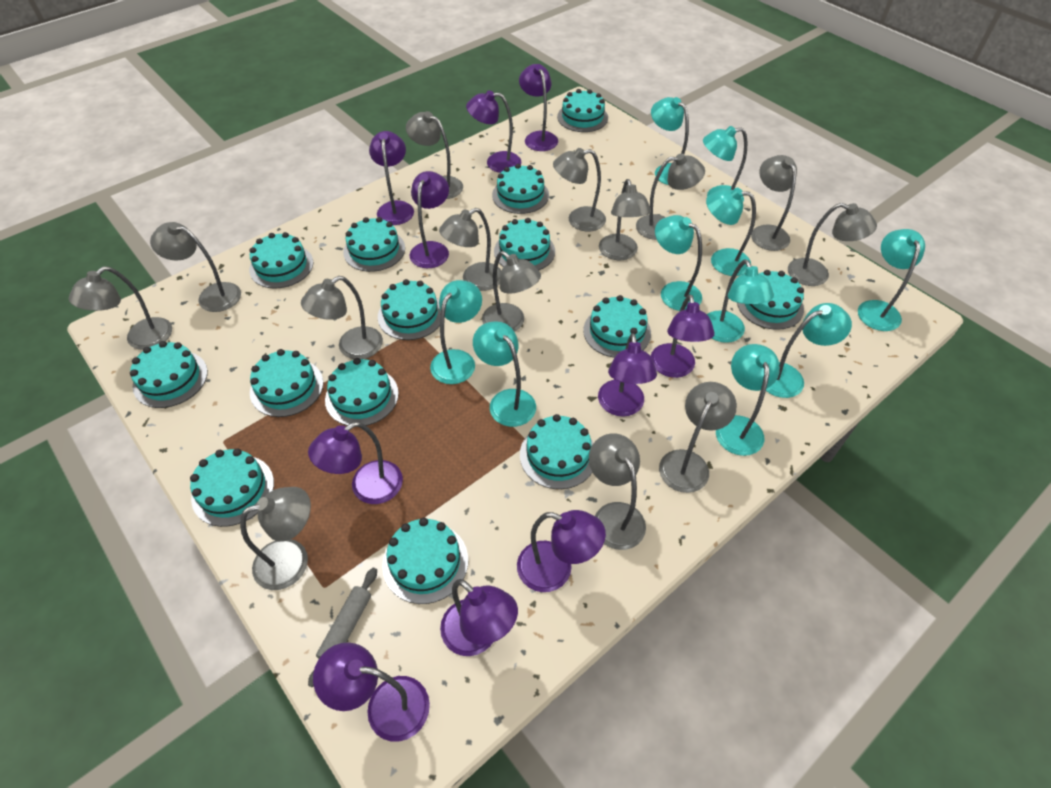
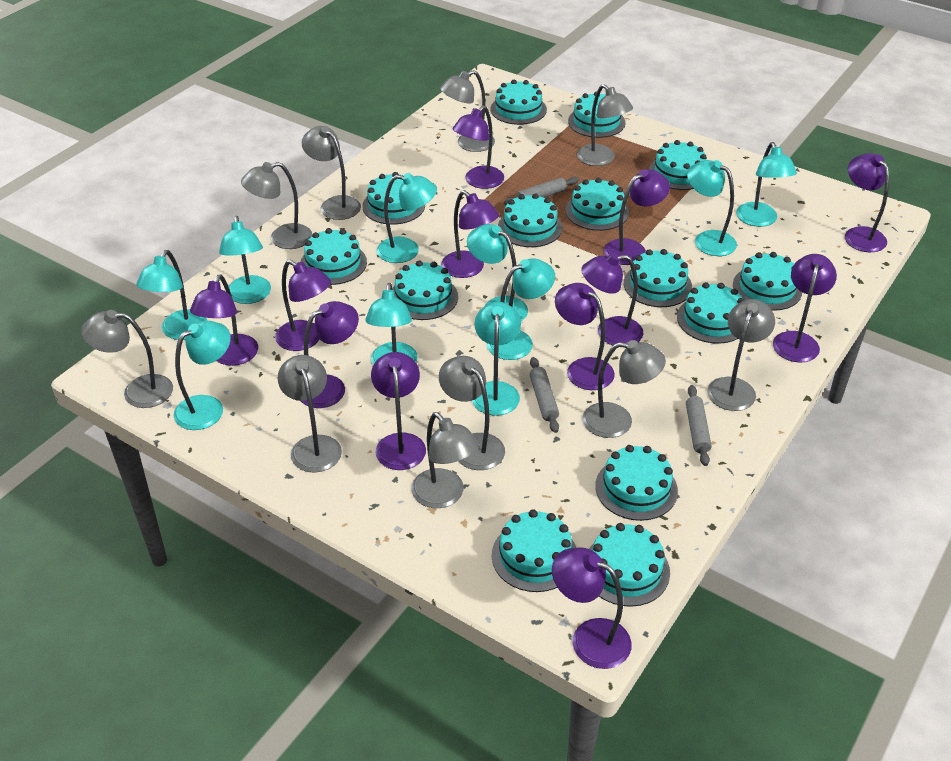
grey lamp: [69,266,172,350] [150,222,241,312] [240,487,311,590] [301,276,383,359] [406,111,463,199] [439,208,501,291] [482,251,541,332] [553,148,606,232] [589,433,646,550] [599,179,651,260] [636,154,705,240] [659,382,737,493] [751,155,797,251] [788,203,877,286] = 14 -> [81,310,173,408] [241,162,312,249] [278,355,342,473] [302,126,361,220] [411,412,479,508] [439,356,505,470] [440,70,495,152] [577,84,633,166] [583,340,666,438] [707,299,775,411] = 10
grey rolling pin: [308,568,377,688] = 1 -> [504,177,579,205] [530,357,559,433] [686,385,712,466] = 3
purple lamp: [308,422,403,504] [313,642,430,742] [369,131,414,225] [410,171,449,268] [440,579,518,656] [466,90,521,173] [517,510,606,592] [519,64,558,151] [598,333,657,417] [651,294,715,378] = 10 -> [190,275,258,366] [275,260,331,351] [301,301,359,408] [371,352,426,470] [441,190,499,278] [452,106,504,189] [552,548,632,669] [555,283,615,390] [581,253,644,346] [604,169,670,265] [773,254,837,363] [845,153,889,252] = 12

